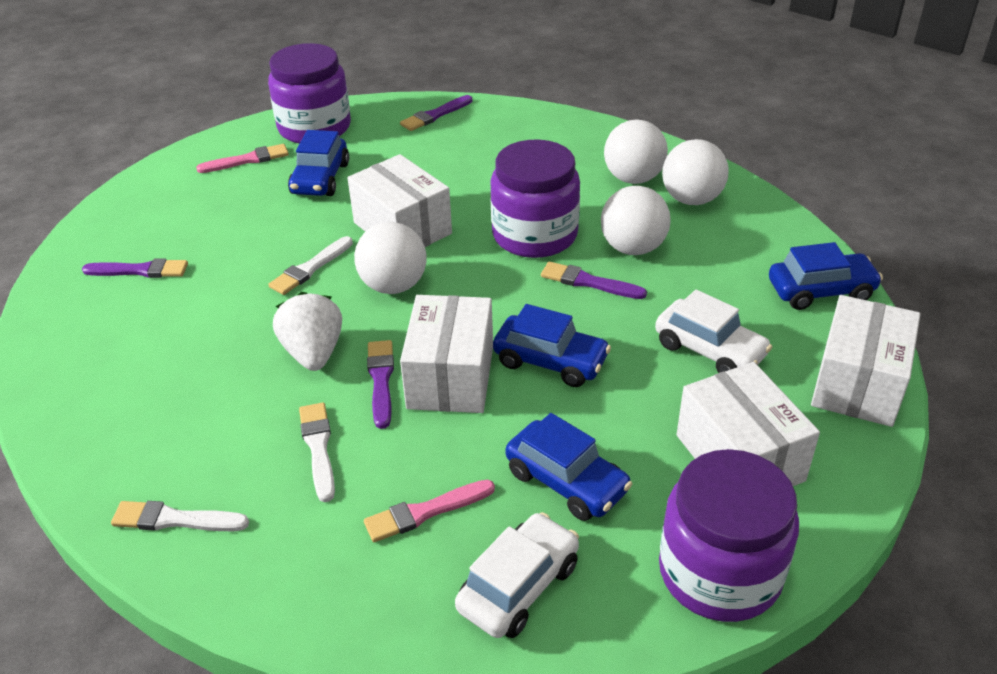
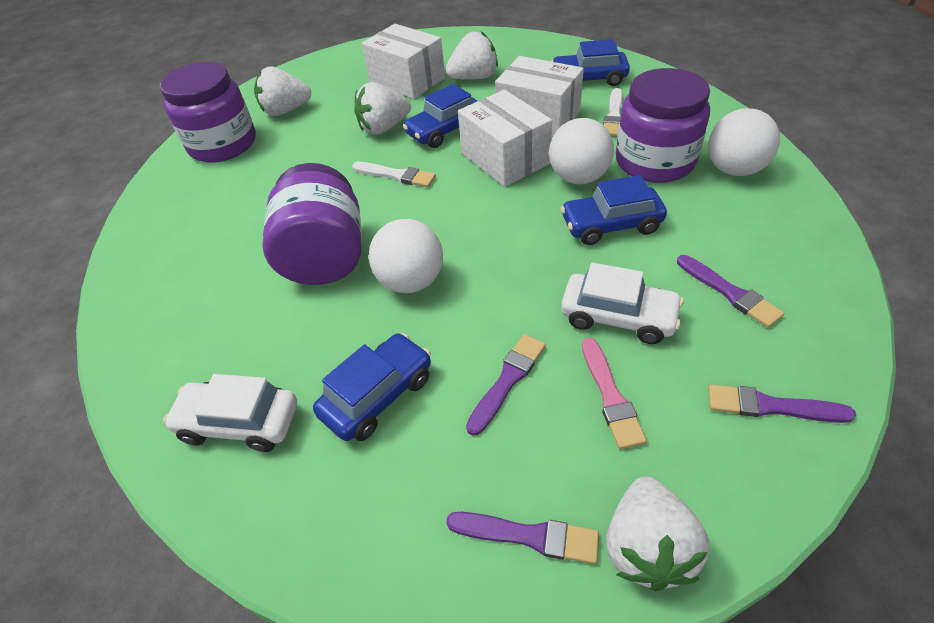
pink brush: [196,144,289,173] [364,479,495,542] = 2 -> [582,337,647,449] = 1
white ball: [354,222,427,294] [601,186,671,255] [604,120,668,184] [662,139,729,205] = 4 -> [369,219,443,293] [549,118,614,184] [708,108,780,176] = 3
white box: [347,154,452,247] [400,295,493,413] [677,362,820,486] [811,295,920,427] = 4 -> [361,24,445,99] [458,90,552,187] [495,56,584,137] = 3
white brush: [111,501,249,531] [268,236,353,295] [299,402,335,502] = 3 -> [352,162,436,187] [603,88,623,137] = 2
white strawberry: [273,292,342,371] = 1 -> [254,66,312,116] [354,82,411,135] [446,32,498,80] [606,476,709,591] = 4

